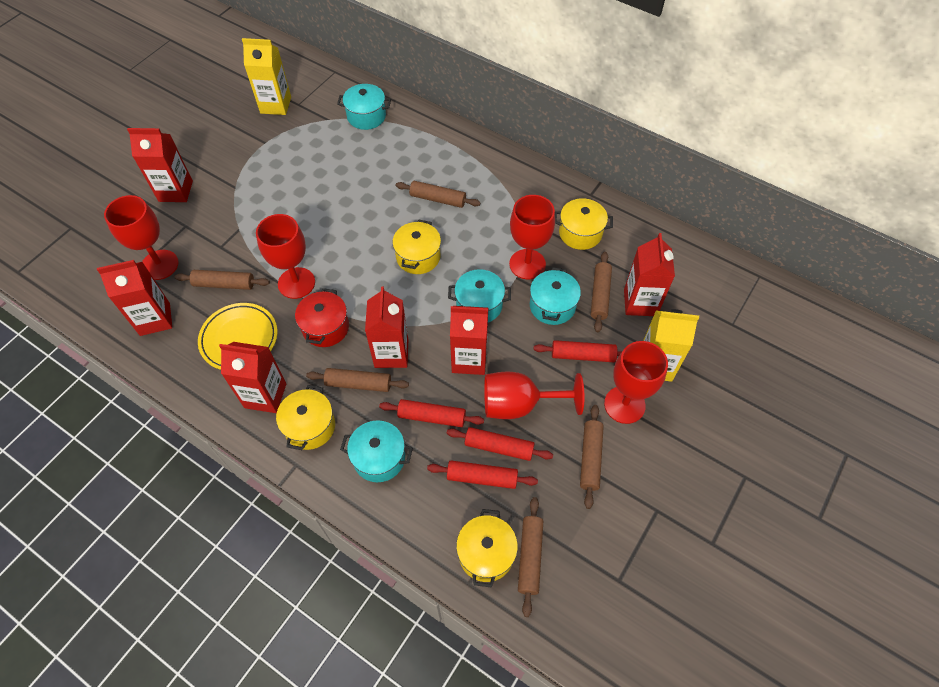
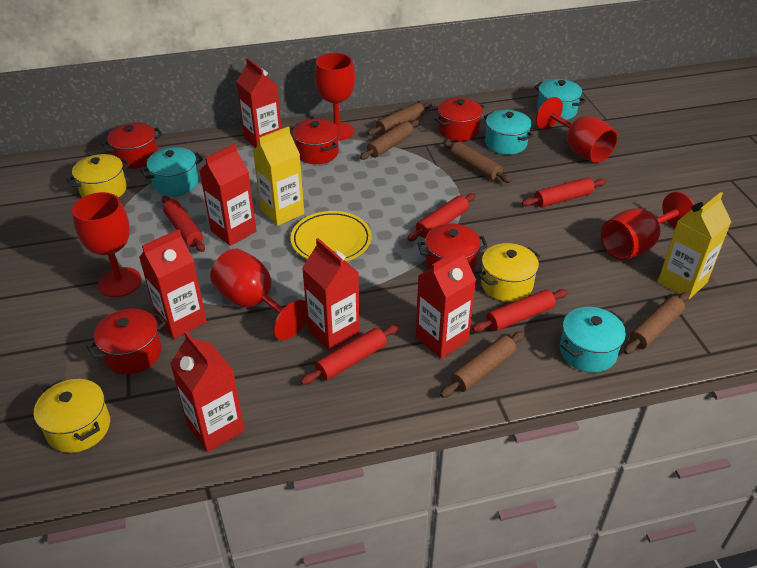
brown rolling pin: [174,270,270,290] [306,368,409,392] [396,181,481,208] [518,497,543,617] [580,405,604,509] [591,252,612,332] = 6 -> [360,120,420,160] [367,102,432,136] [440,331,525,398] [443,140,512,183] [624,292,689,354] = 5
red pot: [295,288,349,347] = 1 -> [87,309,166,374] [102,123,163,169] [293,119,339,164] [417,223,488,272] [435,98,485,141] = 5
red rolling pin: [379,399,484,427] [427,461,538,489] [447,427,553,461] [534,340,622,362] = 4 -> [162,196,205,252] [300,324,399,385] [407,193,476,241] [472,289,568,332] [522,177,606,207] = 5
yellow pot: [276,385,335,450] [393,220,441,274] [456,509,518,588] [555,198,613,250] = 4 -> [34,379,110,453] [66,154,130,198] [478,243,540,302] = 3

